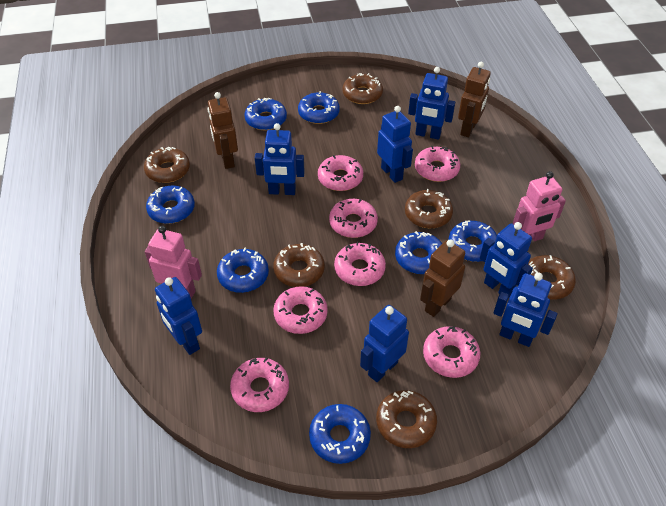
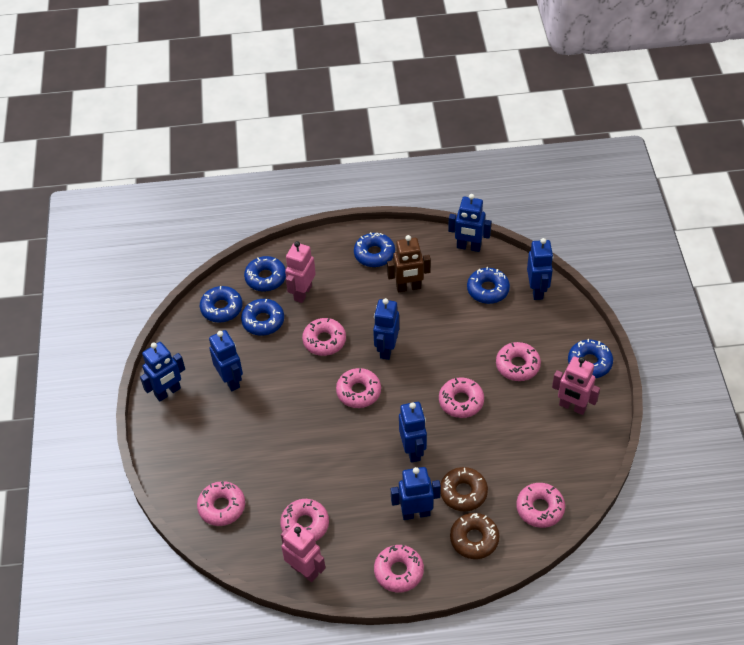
blue donut: [146,186,195,224] [217,248,269,293] [244,98,287,130] [298,91,340,124] [309,404,371,464] [395,231,442,274] [448,221,497,262] = 7 -> [200,286,242,323] [241,299,284,336] [244,256,286,291] [354,232,395,267] [467,267,510,304] [568,339,613,378] = 6
brown donut: [144,147,190,183] [273,243,325,287] [342,73,383,104] [376,390,437,448] [405,189,453,228] [528,255,576,300] = 6 -> [440,467,488,511] [450,513,499,559] = 2
brown robot: [208,92,238,169] [420,239,465,317] [458,62,491,137] = 3 -> [387,235,431,293] = 1
pink donut: [230,358,289,412] [273,286,328,334] [318,155,363,191] [329,199,378,238] [334,242,386,286] [415,146,460,182] [423,326,480,378] = 7 -> [197,481,245,526] [280,499,329,541] [302,318,346,356] [336,368,381,408] [374,545,424,592] [439,377,484,418] [496,342,541,381] [516,483,565,528] = 8
pink robot: [145,226,202,299] [513,171,566,241] = 2 -> [281,523,325,582] [285,241,316,303] [552,356,600,415] = 3

